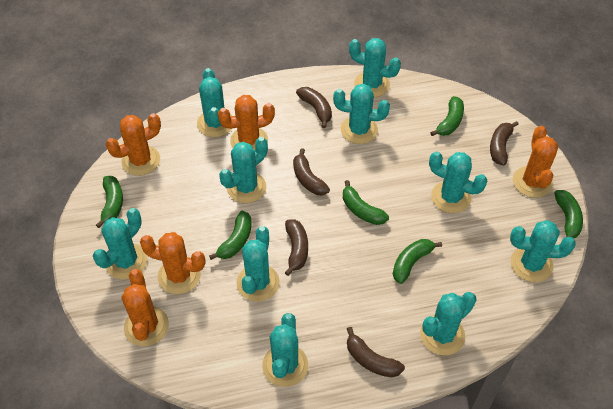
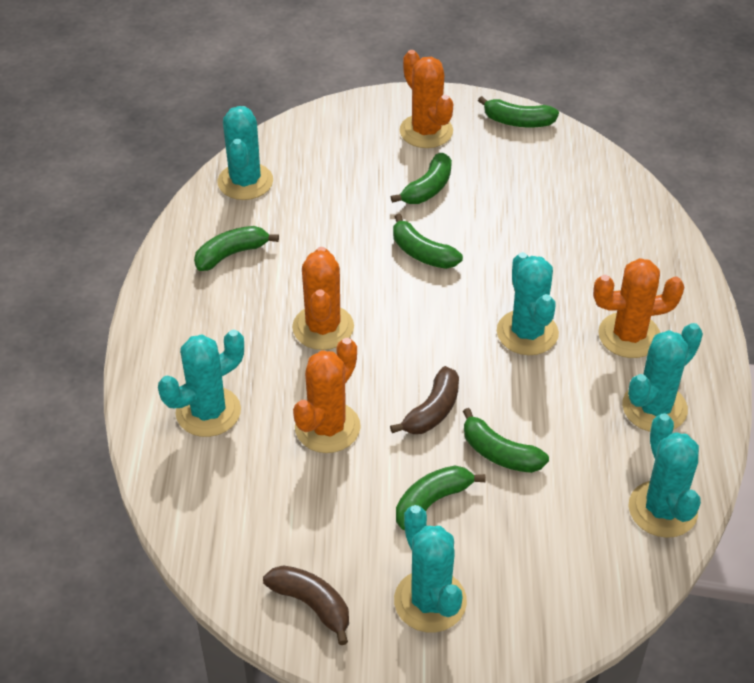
brown banana: [285,219,308,276] [293,148,330,195] [296,87,332,128] [347,327,405,377] [490,121,519,165] = 5 -> [263,565,349,645] [390,366,459,434] = 2
orange cactus: [106,113,161,176] [122,269,169,346] [140,232,205,294] [218,95,275,151] [513,126,558,198] = 5 -> [292,247,354,350] [293,338,361,453] [400,50,453,148] [593,258,684,358] = 4
turquoise cactus: [93,208,148,279] [197,68,232,137] [219,137,268,203] [236,226,280,302] [262,313,308,387] [333,84,390,144] [349,38,401,97] [420,292,476,355] [429,151,487,213] [510,220,576,282] = 10 -> [158,330,244,437] [217,106,273,200] [394,505,467,632] [497,252,559,355] [622,323,703,432] [628,413,701,538] = 6

